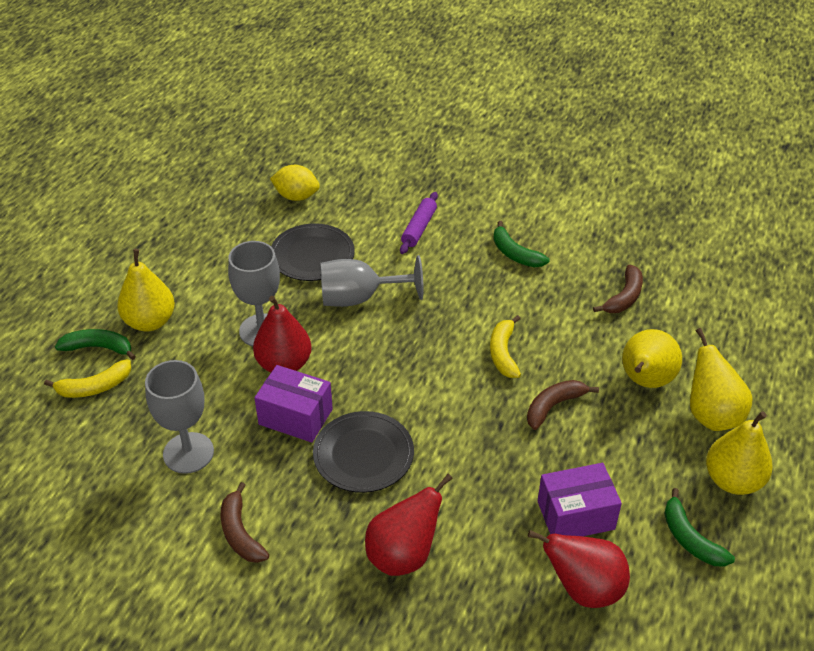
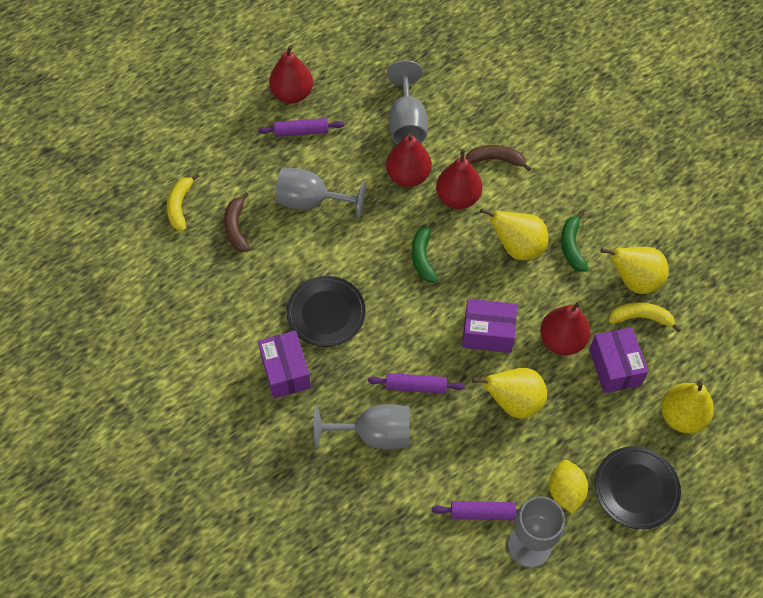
brown banana: [220,482,269,563] [527,380,599,430] [593,265,643,313] = 3 -> [224,192,250,252] [466,145,531,171] = 2
green banana: [55,329,136,360] [493,221,549,267] [664,488,735,567] = 3 -> [412,221,438,282] [561,211,589,272] = 2
grey goblet: [145,360,214,474] [228,241,280,346] [320,255,423,307] = 3 -> [275,168,366,219] [314,404,410,449] [387,60,428,144] [508,496,565,567] = 4
purple box: [254,365,333,443] [538,463,622,536] = 2 -> [258,331,311,398] [462,299,517,353] [589,327,648,393] = 3
purple rolling pin: [400,192,438,254] = 1 -> [258,118,344,137] [368,373,465,394] [432,501,519,520] = 3
red pear: [253,296,312,373] [365,474,453,576] [528,530,630,608] = 3 -> [269,45,313,103] [386,132,432,187] [436,149,482,209] [540,301,591,355] = 4

